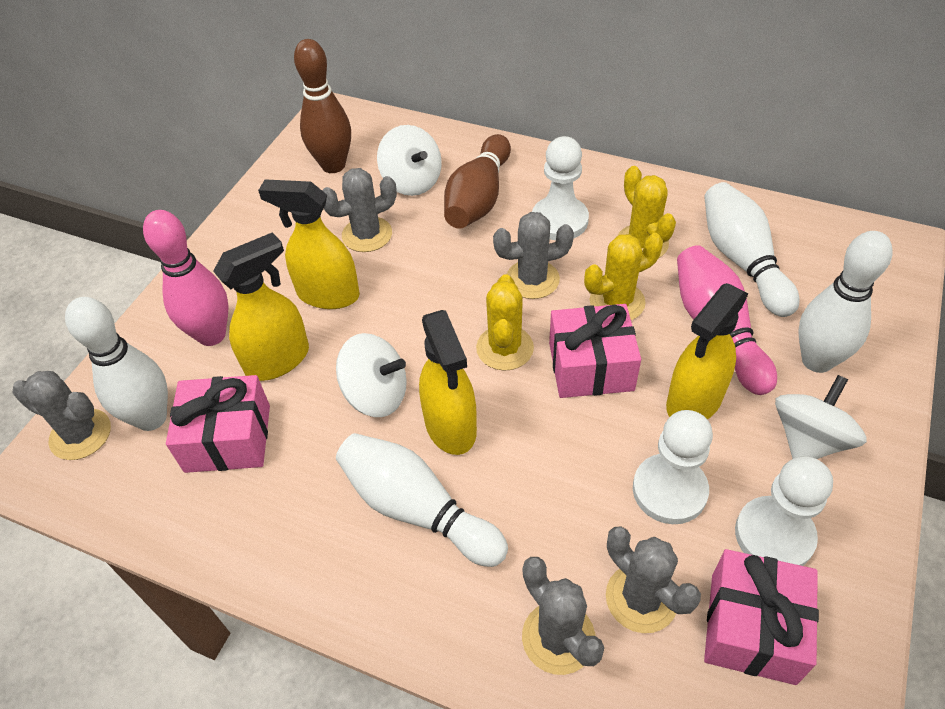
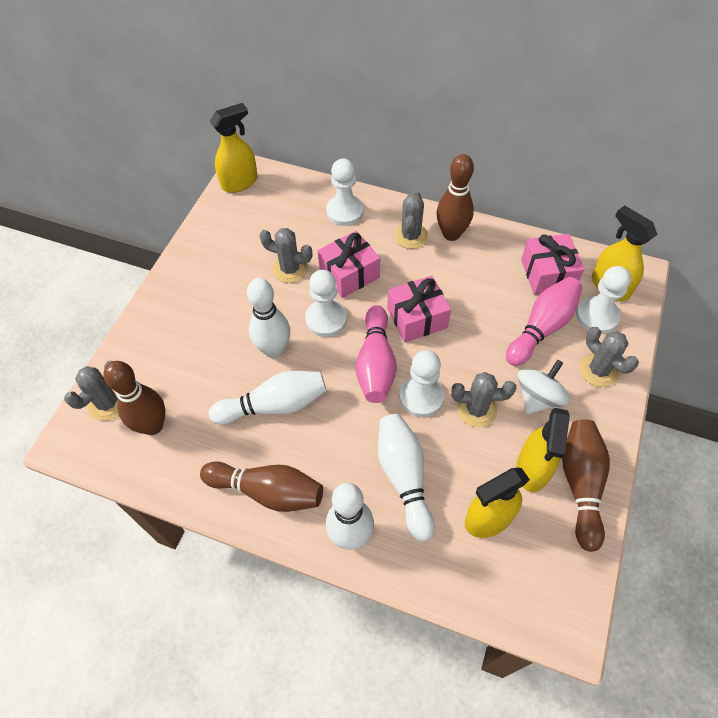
brown bowling pin: [294,39,351,173] [444,134,511,228] = 2 -> [103,361,165,435] [200,461,323,512] [437,154,474,241] [562,419,610,552] = 4
white pawn: [532,136,589,240] [633,410,713,524] [735,456,833,566] = 3 -> [305,270,347,337] [326,159,364,226] [399,350,444,417] [576,266,631,334] = 4
white spinning top: [336,333,407,417] [377,125,442,196] [775,375,867,459] = 3 -> [518,360,570,414] = 1
yellow cactus: [476,274,534,371] [584,233,663,320] [617,166,676,258] = 3 -> none = 0

